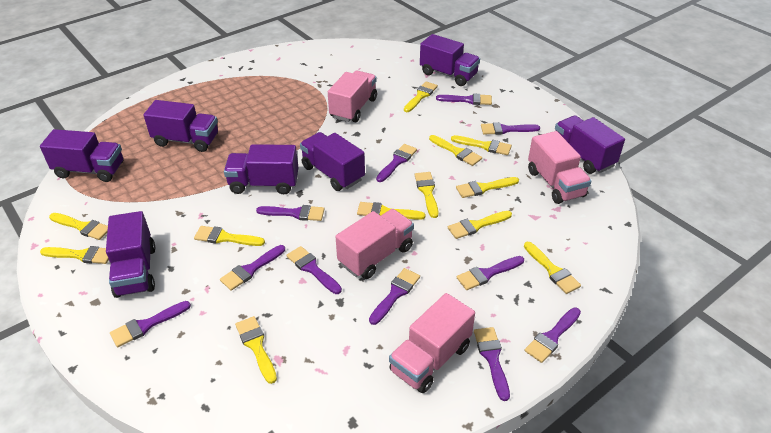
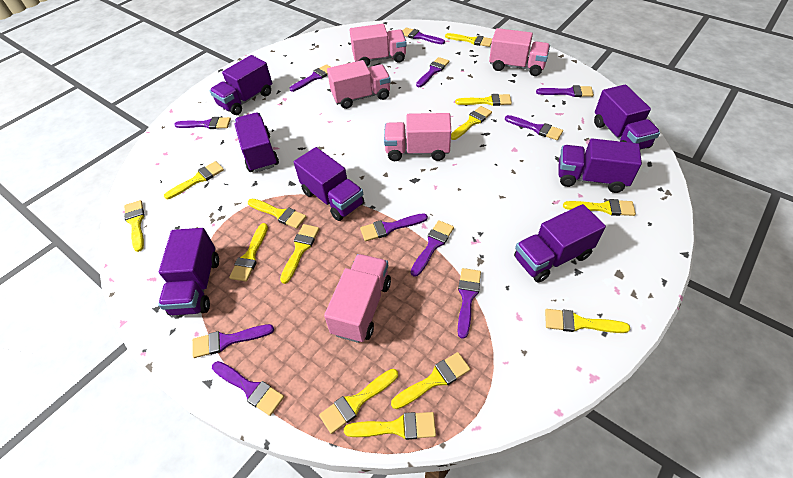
pink truck: [328,71,377,122] [335,209,414,279] [389,293,475,393] [528,131,592,204] = 4 -> [324,254,391,343] [327,60,391,109] [350,24,407,66] [384,113,451,161] [489,28,550,76] = 5
yellow brush: [40,246,109,264] [49,213,108,240] [194,226,265,246] [235,316,277,384] [357,202,425,220] [404,82,438,112] [415,172,438,218] [429,135,482,166] [448,211,512,239] [451,135,512,155] [456,177,519,198] [524,242,581,294] = 12 -> [124,200,145,252] [164,161,224,199] [229,223,268,282] [248,199,306,229] [280,224,319,284] [319,369,398,434] [344,412,436,440] [391,352,470,409] [445,33,492,47] [451,106,492,140] [455,94,512,106] [545,309,630,333] [563,199,636,216] = 13

